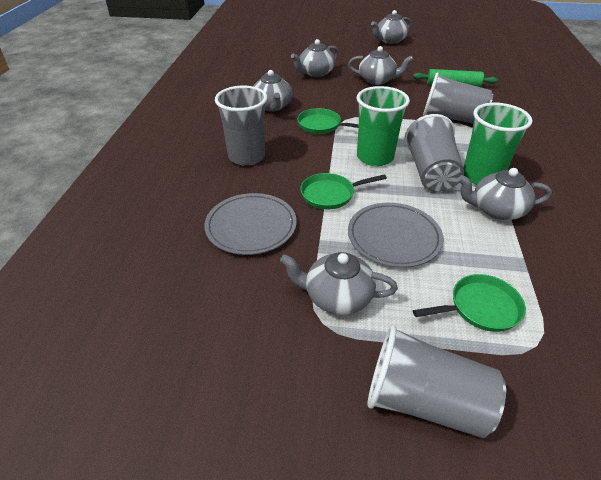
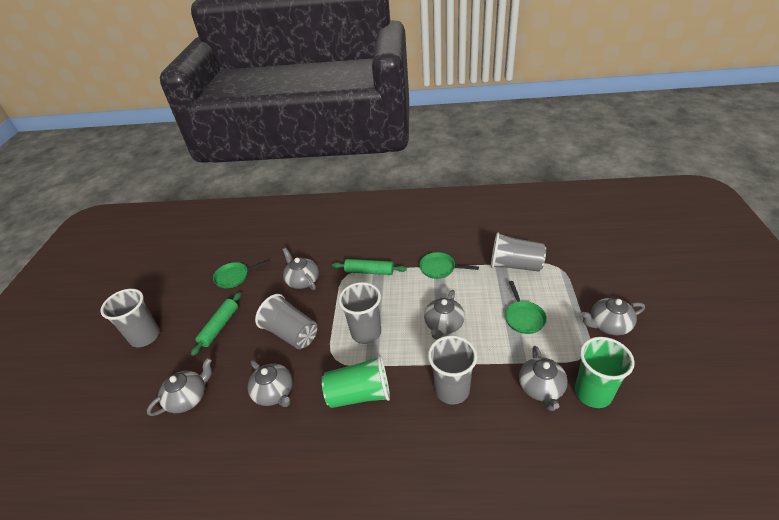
green rolling pin: [413,69,498,87] = 1 -> [191,292,241,356] [332,259,407,275] = 2
grey cup: [215,86,267,166] [367,325,506,438] [404,114,464,192] [423,73,493,124] = 4 -> [100,289,160,347] [255,294,317,349] [338,282,381,344] [428,336,477,405] [491,232,546,272] = 5
grey plate: [204,193,297,255] [348,203,443,268] = 2 -> none = 0

